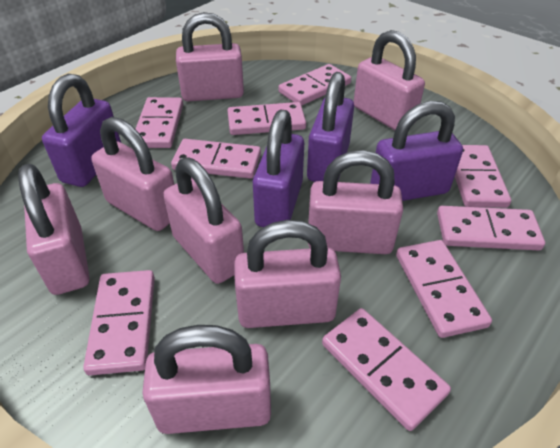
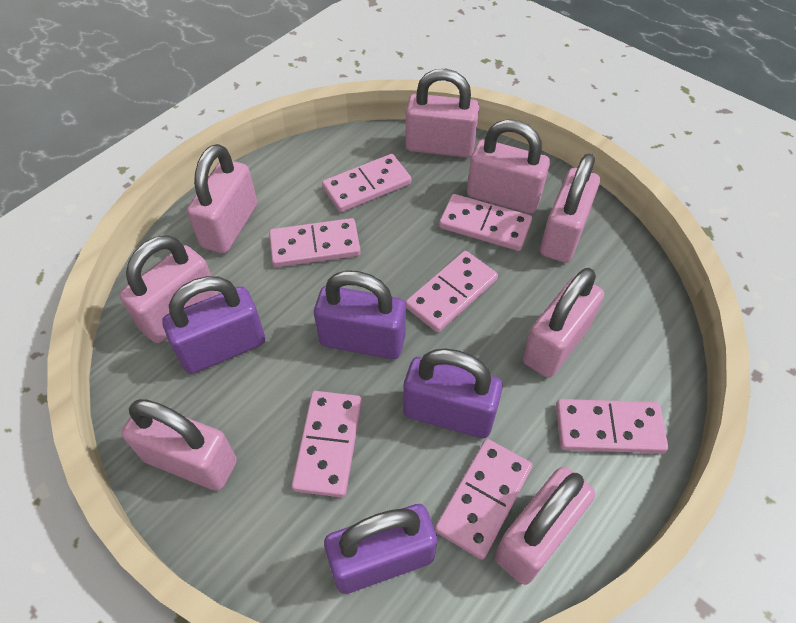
pink domino: [83,270,155,375] [136,97,183,148] [171,139,261,179] [227,102,306,135] [278,64,351,106] [322,308,451,431] [396,240,492,338] [437,206,545,250] [455,145,511,208] = 9 -> [269,218,361,267] [292,391,362,498] [322,154,411,212] [405,251,498,332] [435,439,533,560] [439,194,532,251] [556,399,668,453] = 7

